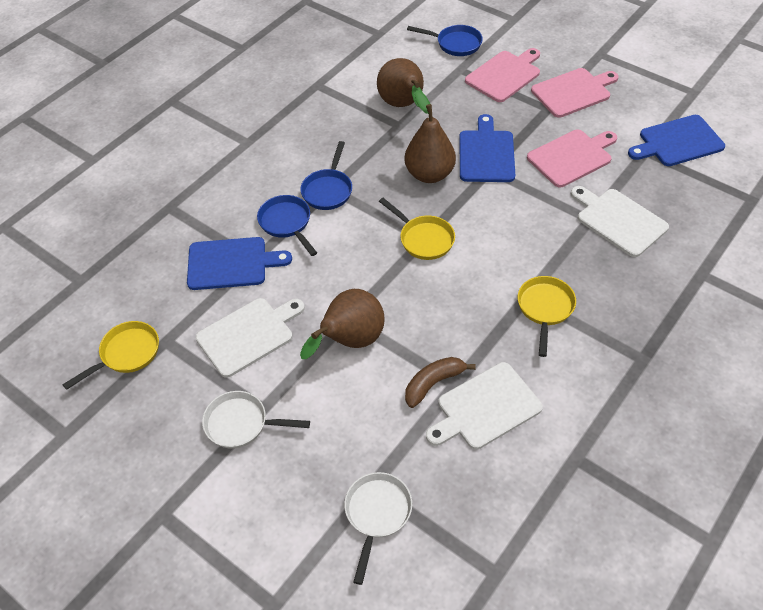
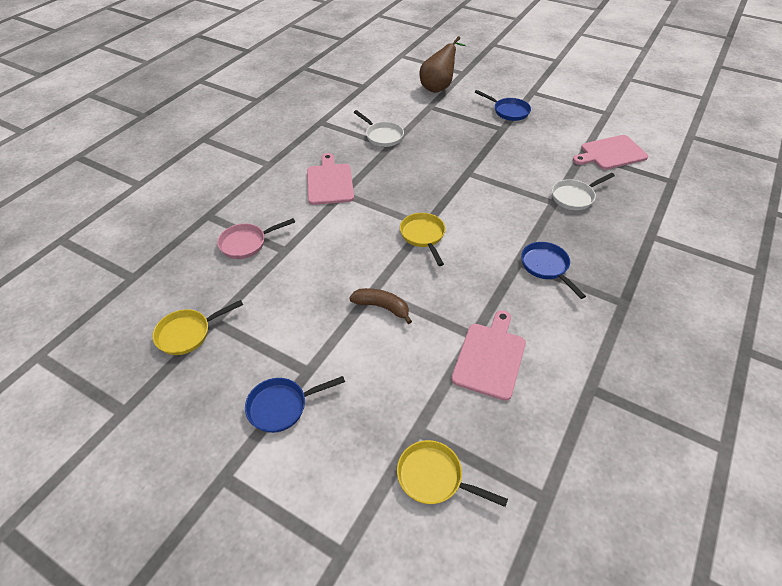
blue cutting board: [187,237,292,290] [459,114,515,182] [628,115,725,166] = 3 -> none = 0
brown pear: [300,289,385,359] [377,58,424,107] [405,90,456,183] = 3 -> [420,36,466,93] = 1
pink pan: none = 0 -> [217,218,295,259] = 1
white cutting board: [195,298,305,378] [426,362,543,449] [570,186,669,257] = 3 -> none = 0

